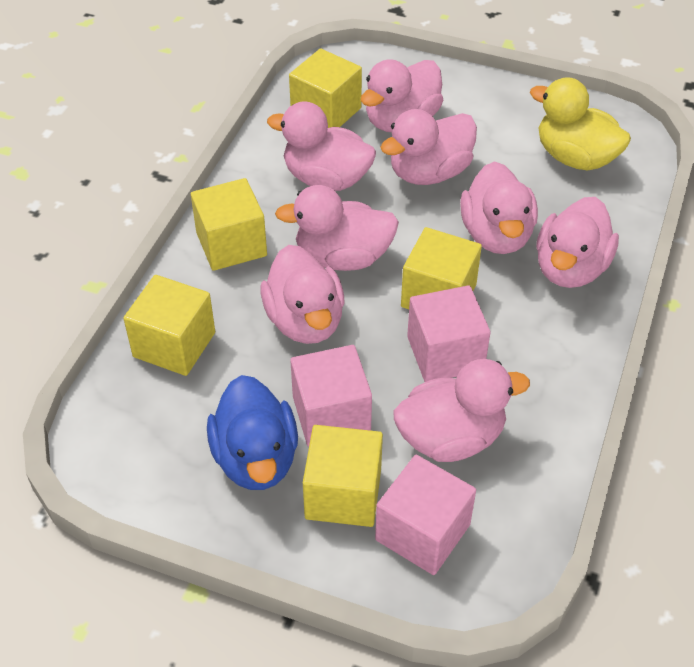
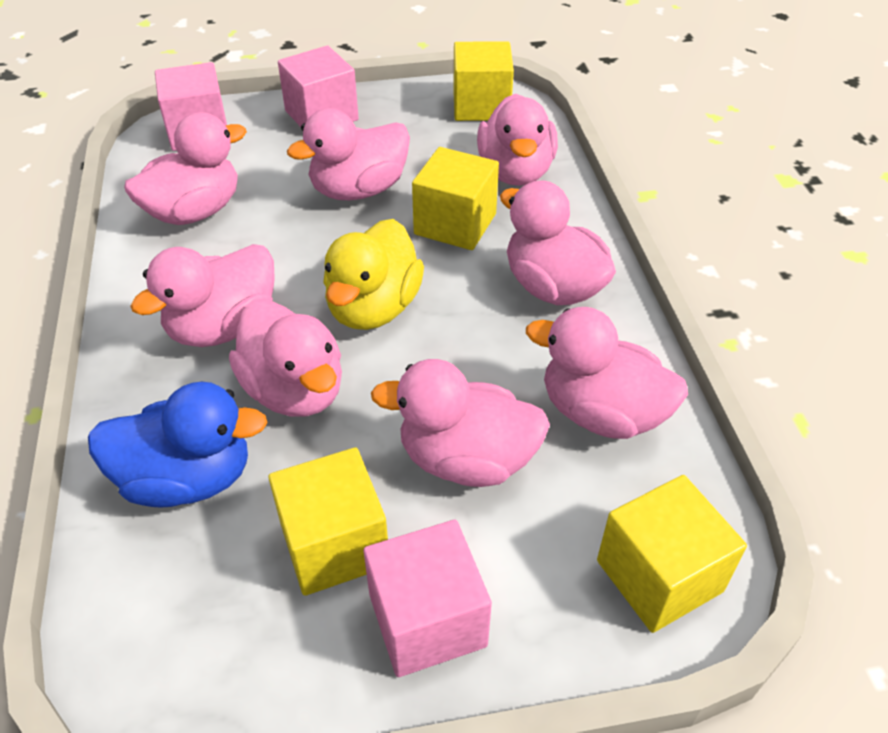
yellow cube: [123,275,215,376] [191,178,267,271] [289,48,362,128] [303,425,383,527] [401,227,482,309] = 5 -> [268,447,388,596] [412,147,499,250] [453,41,514,121] [597,475,747,633] = 4

